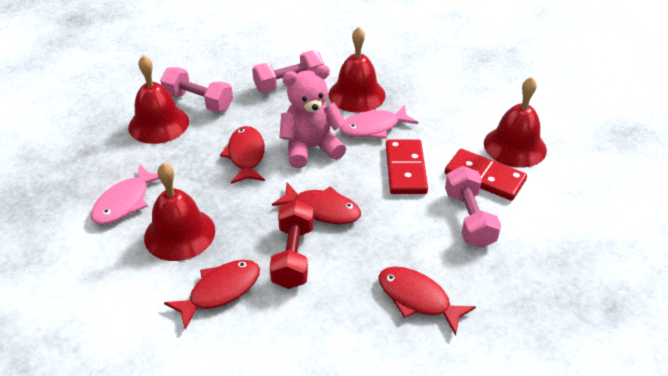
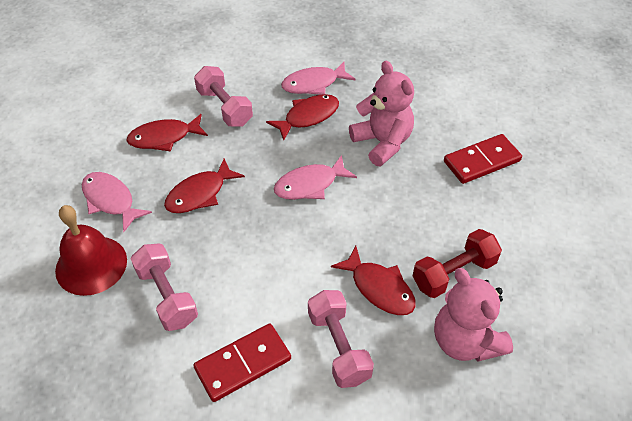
pink fish: [91,165,159,225] [340,105,418,139] = 2 -> [82,172,152,232] [274,155,357,200] [281,62,356,95] = 3
pink teddy bear: [279,65,346,168] = 1 -> [349,61,414,166] [434,268,513,362] = 2
red bell: [128,55,189,144] [144,163,215,261] [329,27,385,113] [484,77,547,168] = 4 -> [55,205,127,296] = 1

